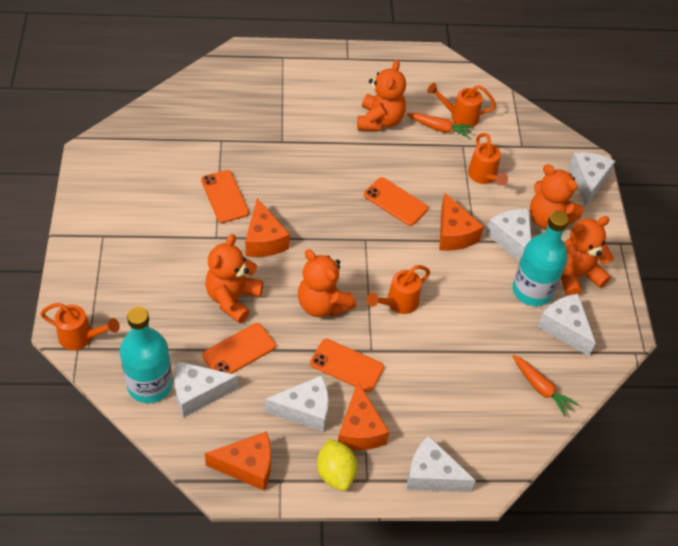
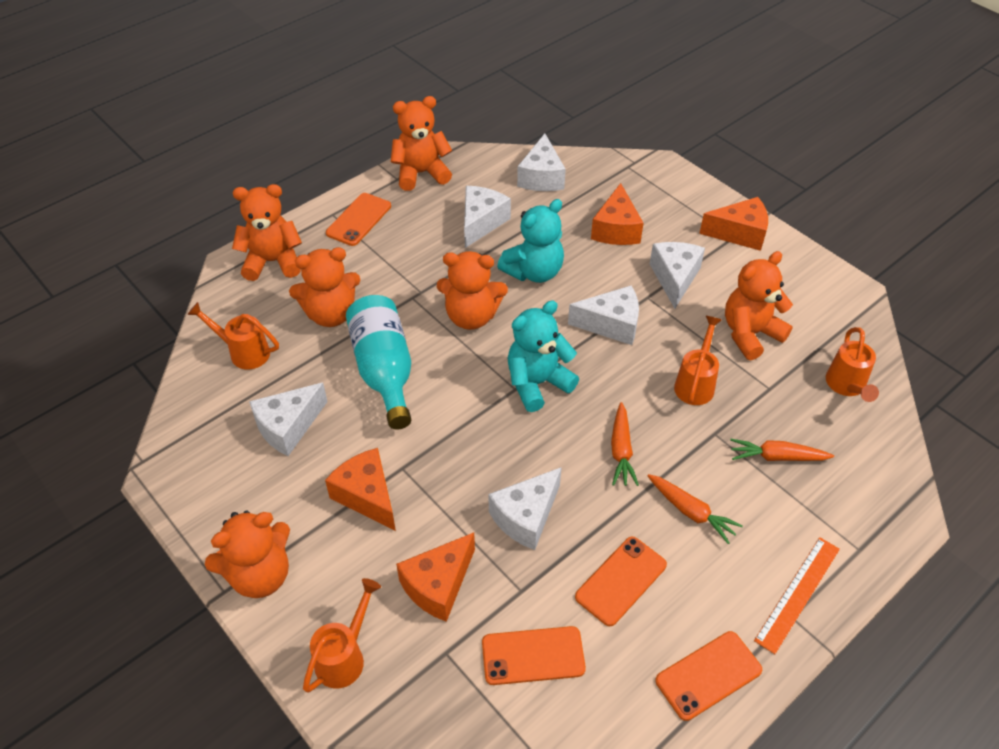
orange carrot: [406,113,474,139] [512,355,578,417] = 2 -> [611,402,639,486] [647,474,743,544] [730,439,834,461] = 3
orange ruler: none = 0 -> [754,537,840,654] = 1
orange teddy bear: [205,234,263,324] [298,249,356,317] [357,60,406,131] [530,164,583,229] [561,216,614,296] = 5 -> [205,511,290,598] [232,184,302,281] [289,247,360,327] [391,96,452,191] [437,251,508,330] [725,251,793,360] = 6
turquoise bottle: [120,307,173,403] [513,211,569,306] = 2 -> [346,295,411,430] = 1
turquoise teddy bear: none = 0 -> [497,199,564,283] [508,300,579,412] = 2
yellow lemon: [317,439,357,491] = 1 -> none = 0

